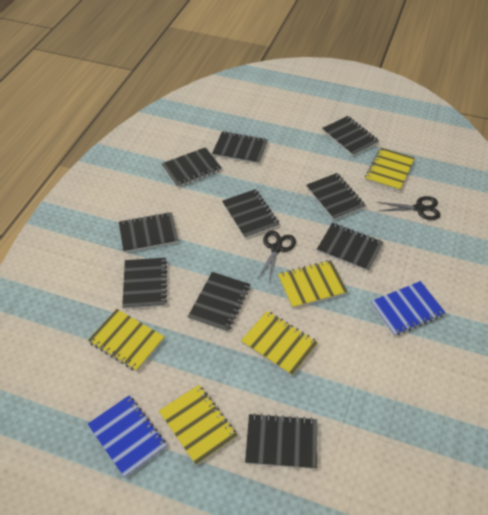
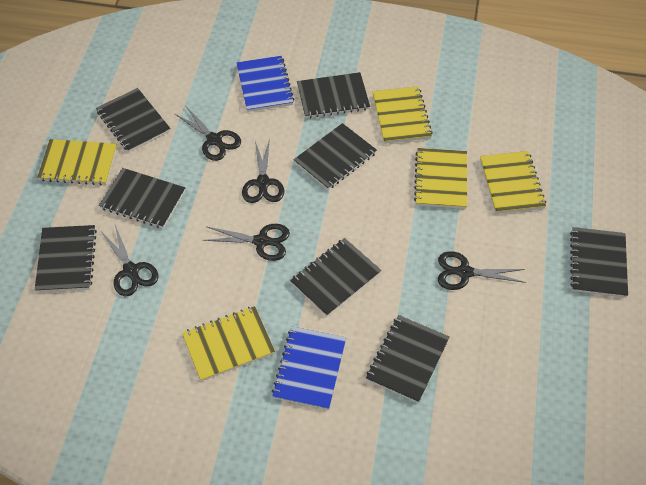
black notebook: [119,212,178,253] [122,258,167,309] [162,147,222,187] [188,272,250,332] [212,131,268,164] [222,189,279,238] [245,413,317,469] [306,173,366,220] [317,223,383,272] [322,116,379,156] = 10 -> [35,225,97,292] [96,88,171,152] [99,168,185,228] [290,238,382,316] [294,123,377,190] [297,72,370,118] [366,315,450,403] [570,227,628,297] = 8
black scissors: [257,231,296,283] [377,196,441,220] = 2 -> [101,225,159,296] [174,105,241,161] [203,224,290,261] [242,138,284,203] [438,251,526,290] = 5

